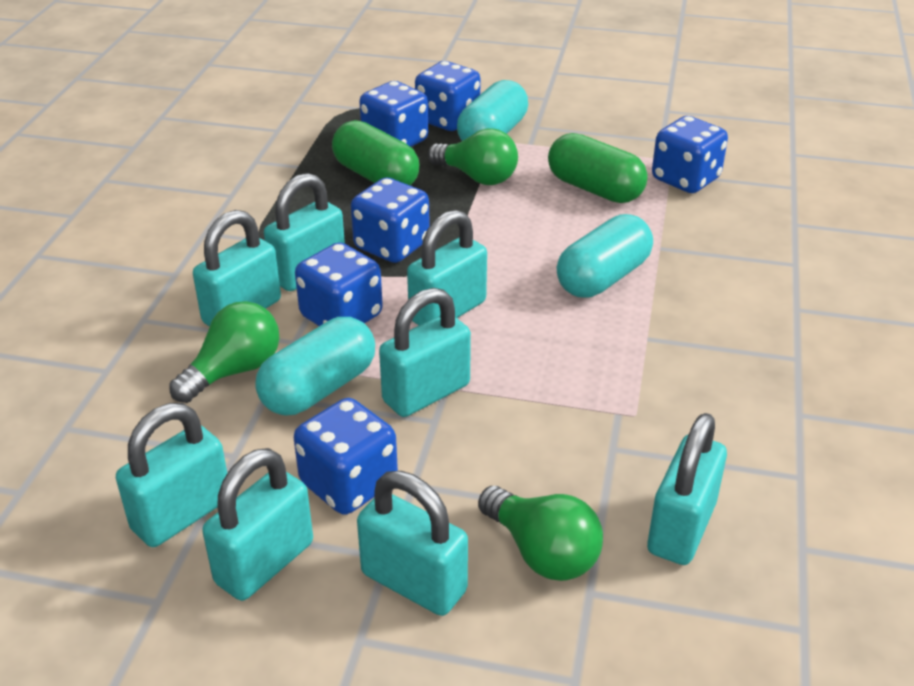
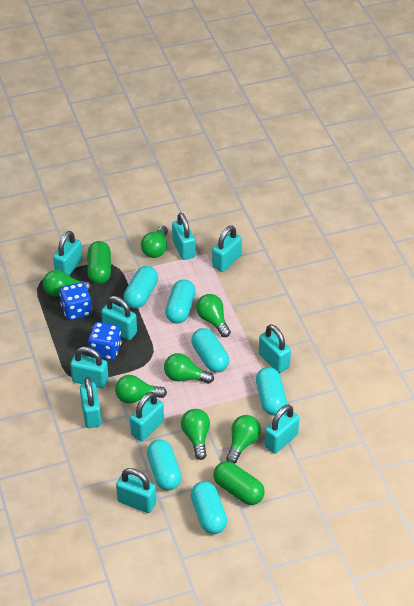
blue dice: [294,398,398,514] [295,242,383,326] [351,178,430,263] [359,81,428,147] [415,61,481,131] [652,116,728,193] = 6 -> [59,282,92,320] [88,322,122,360] = 2
green light bulb: [169,301,280,403] [428,128,518,185] [478,486,603,581] = 3 -> [43,270,92,297] [115,375,167,404] [141,226,168,258] [164,353,214,384] [181,409,210,460] [196,294,231,337] [226,415,261,464] = 7
turquoise capsule: [255,317,375,415] [457,80,528,141] [557,214,653,297] = 3 -> [124,266,158,309] [147,439,182,491] [165,280,196,324] [191,328,229,372] [191,481,227,534] [256,367,287,415] = 6
turquoise padlock: [116,403,227,547] [193,210,281,327] [202,448,313,601] [264,173,345,291] [357,471,468,616] [379,288,471,417] [407,210,487,325] [647,413,727,565] = 8 -> [53,231,82,275] [70,347,109,389] [80,377,102,428] [101,296,137,340] [116,468,156,513] [130,392,164,441] [172,213,195,260] [212,226,242,272] [259,324,291,373] [264,405,299,453] = 10

